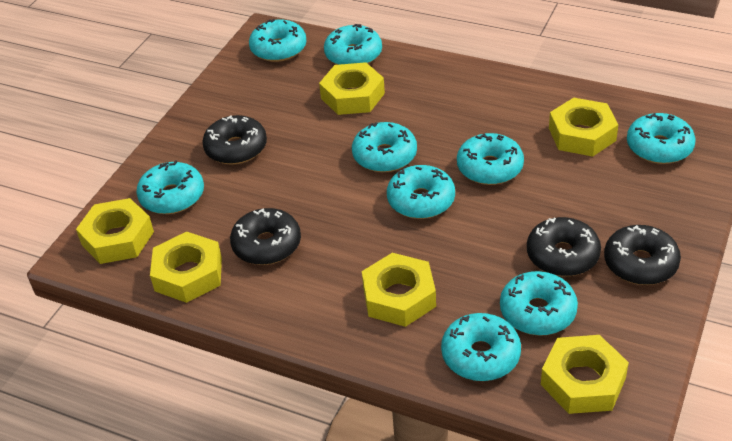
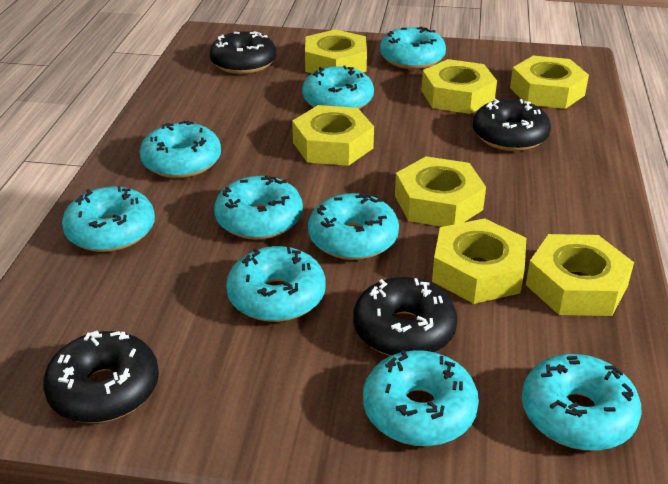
yellow nut: [76,198,154,264] [150,232,222,303] [319,62,385,115] [362,253,436,327] [541,335,629,414] [549,98,618,157] = 6 -> [292,105,374,166] [305,29,367,73] [395,156,486,227] [421,59,497,114] [432,218,526,304] [510,56,589,109] [526,234,634,316] = 7

